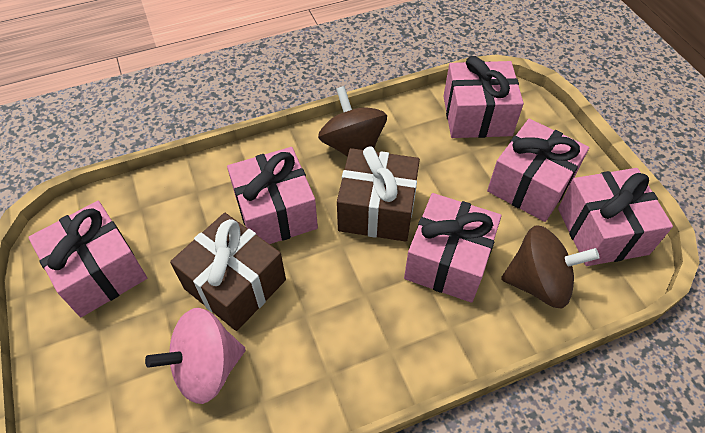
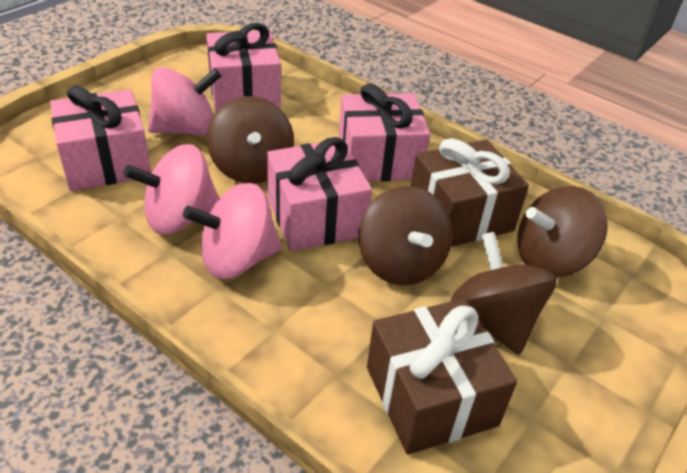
brown spinning top: [318,86,387,157] [501,225,599,309] = 2 -> [207,96,294,184] [359,186,452,285] [451,232,557,355] [518,186,608,278] = 4
pink gift: [28,201,147,317] [227,147,318,244] [404,193,501,303] [444,56,524,138] [487,119,589,222] [558,168,673,266] = 6 -> [50,85,152,191] [206,23,281,112] [267,137,372,251] [339,83,430,181] = 4
pink spinning top: [145,308,246,404] = 1 -> [124,144,219,235] [148,67,221,135] [183,183,282,279] = 3

